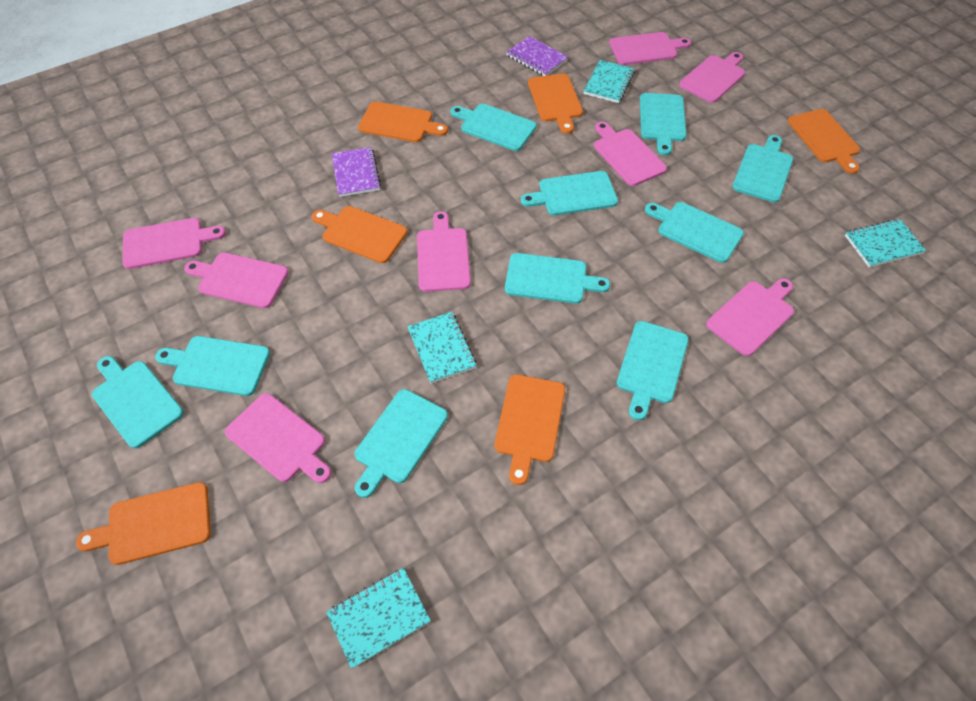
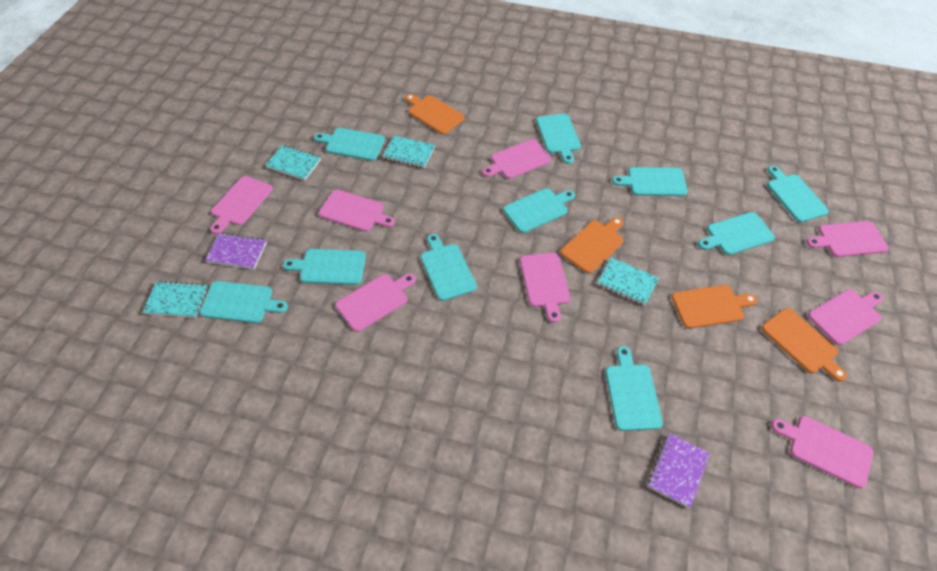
orange cutting board: [76,482,211,565] [312,206,407,263] [358,101,448,142] [495,375,565,485] [528,74,583,134] [788,109,860,174] = 6 -> [405,94,465,134] [560,217,624,274] [672,285,757,329] [761,308,847,382] = 4

